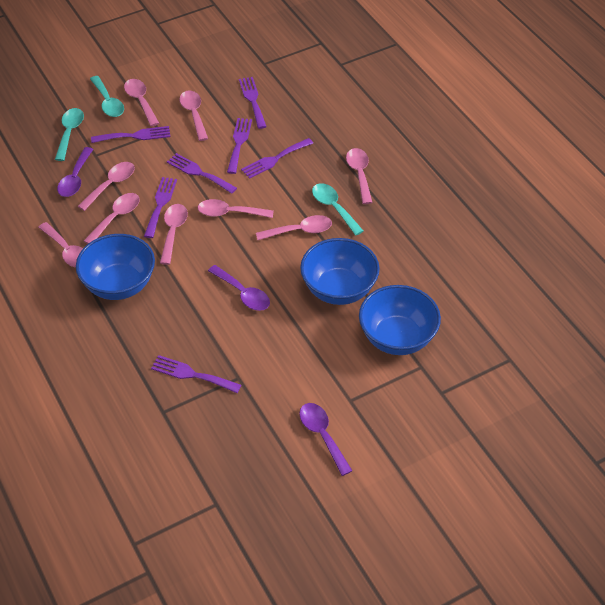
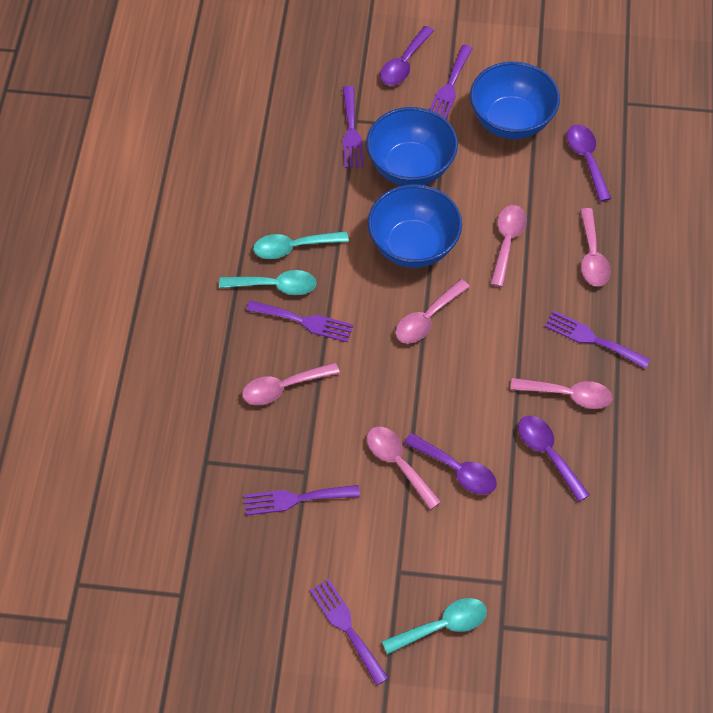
pink spoon: [38,222,83,268] [78,162,135,211] [84,193,140,244] [124,79,159,126] [160,204,188,265] [179,91,208,141] [198,199,274,218] [256,215,332,240] [346,148,373,204] = 9 -> [242,362,340,405] [367,427,441,510] [395,279,470,344] [490,205,527,287] [510,378,613,409] [580,208,611,286] = 6
purple fork: [91,126,171,143] [144,177,177,238] [151,355,241,393] [167,153,237,194] [227,118,252,174] [239,77,267,129] [241,138,313,179] = 7 -> [244,485,360,515] [246,300,354,342] [310,579,389,686] [343,86,364,168] [429,45,473,119] [545,311,651,369] = 6
purple spoon: [57,147,94,197] [208,265,270,311] [299,403,352,476] = 3 -> [380,26,434,85] [404,433,497,495] [518,416,590,502] [567,125,611,202] = 4

